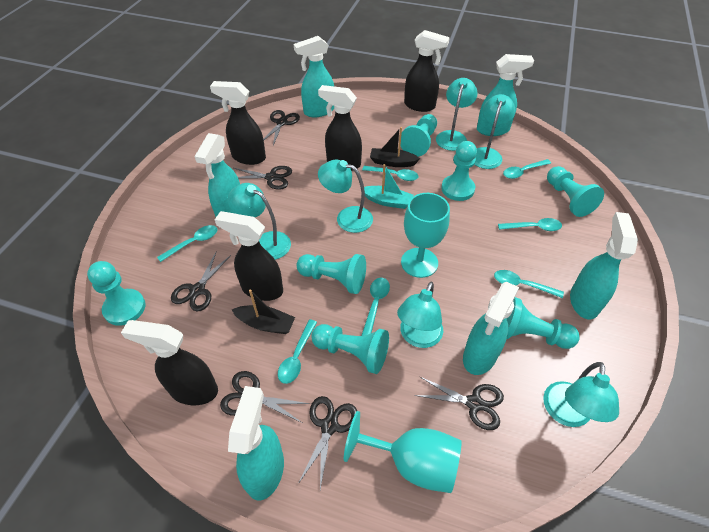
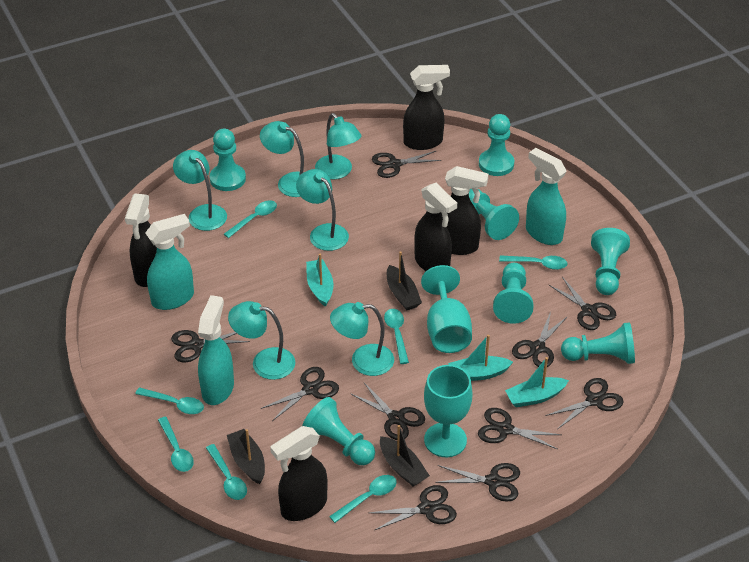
black boat: [232,289,295,334] [370,127,420,167] = 2 -> [227,429,265,484] [380,425,430,487] [387,251,422,310] = 3
black scissors: [171,251,231,311] [220,371,310,423] [234,166,292,190] [263,110,300,146] [298,396,357,490] [414,376,504,430] = 6 -> [171,330,250,363] [261,367,339,421] [350,383,425,440] [369,485,457,530] [372,151,441,178] [435,463,520,502] [478,408,562,449] [512,311,568,367] [545,378,624,429] [548,277,616,330] = 10
turquoise boat: [364,164,413,209] = 1 -> [306,254,333,307] [448,335,513,381] [505,357,569,407] = 3
turquoise spray bottle: [194,133,240,217] [228,386,284,500] [294,36,334,117] [463,282,519,375] [477,54,534,136] [570,212,638,319] = 6 -> [145,214,194,310] [198,295,234,405] [526,148,567,245] = 3

